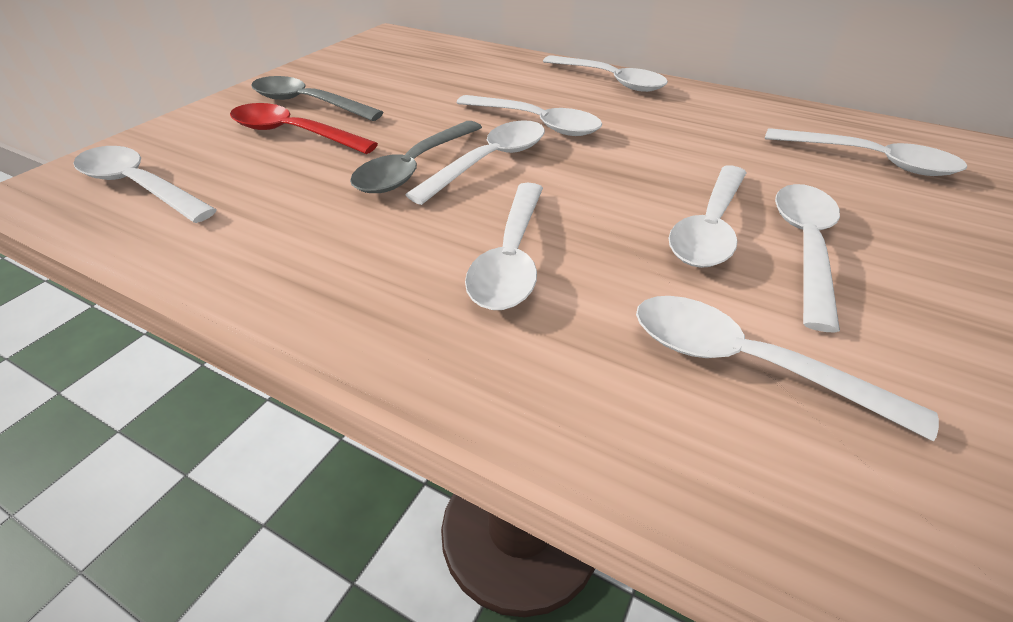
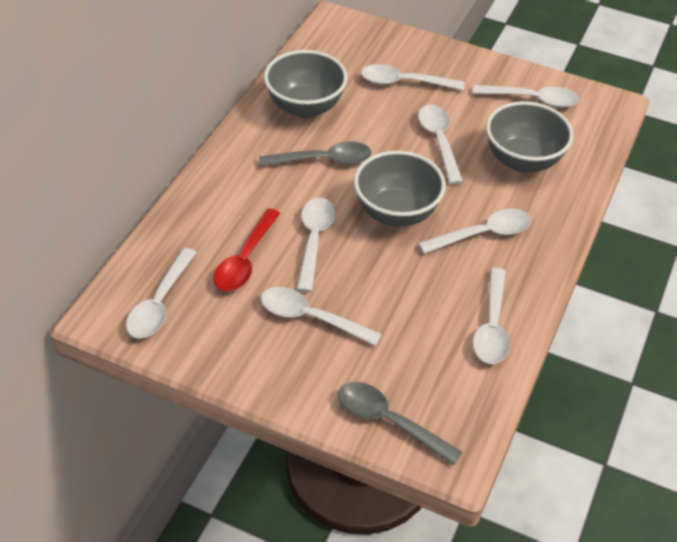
grey bowl: none = 0 -> [264,50,348,118] [354,151,446,227] [486,101,574,173] = 3
white spoon: [73,146,217,223] [405,120,545,205] [456,95,602,136] [465,183,543,310] [543,55,668,92] [636,296,939,441] [668,165,746,268] [765,128,967,176] [775,184,840,333] = 9 -> [126,248,197,339] [261,287,382,346] [296,198,335,292] [361,64,465,91] [418,105,463,185] [418,209,531,254] [473,85,579,108] [473,268,510,364] = 8

